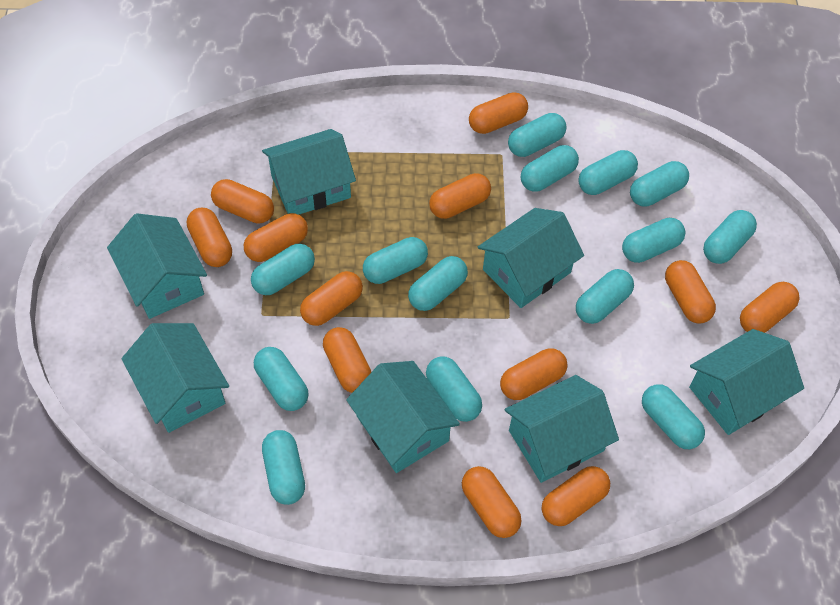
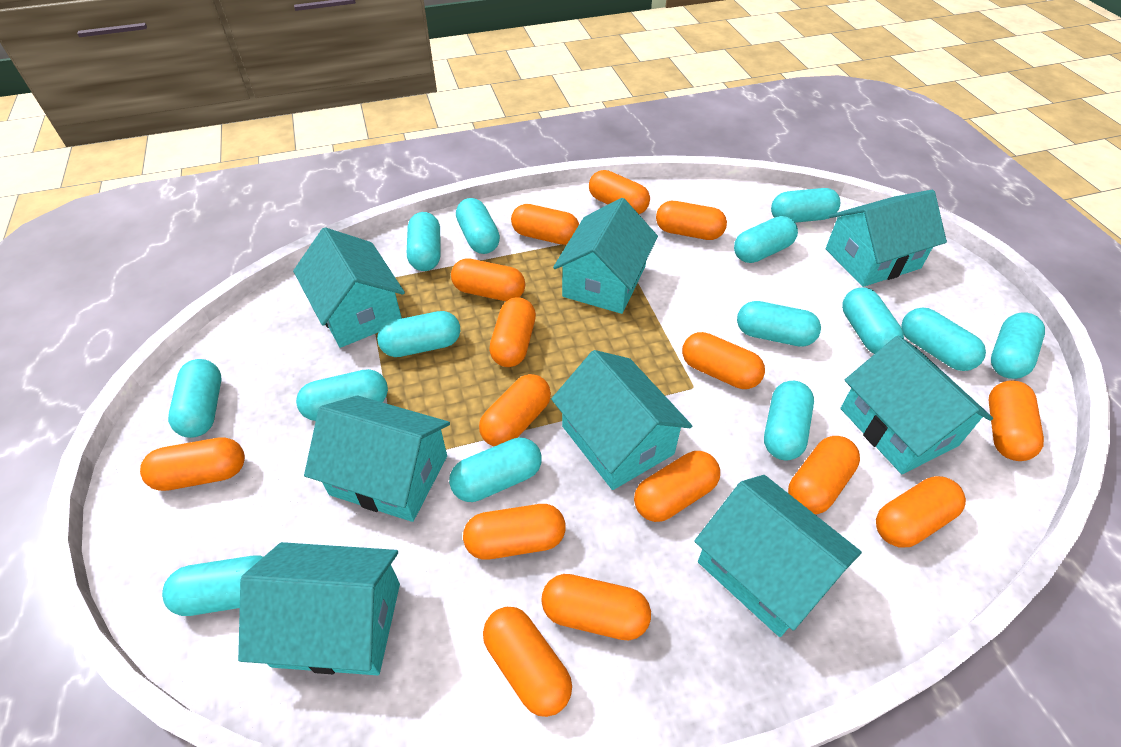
orange capsule: [187,208,232,267] [211,179,274,224] [244,213,308,262] [300,271,363,326] [323,327,371,393] [429,173,491,219] [462,466,521,538] [469,92,528,134] [500,348,568,400] [542,466,610,526] [665,260,716,324] [740,282,800,333] = 12 -> [140,437,245,491] [451,258,525,301] [463,504,566,560] [479,374,551,446] [483,607,572,717] [489,297,536,367] [511,204,579,245] [541,574,651,640] [589,170,650,214] [634,451,720,522] [656,201,727,240] [682,332,765,389] [788,436,860,515] [876,476,966,547] [989,380,1044,461] = 15
turquoise house: [107,213,207,319] [121,323,229,433] [262,129,356,215] [346,361,460,473] [478,208,584,308] [505,375,619,483] [689,329,804,435] = 7 -> [238,542,400,675] [293,227,405,348] [304,395,450,522] [551,350,692,490] [553,198,658,314] [694,475,862,637] [826,190,947,287] [840,335,993,474] = 8

